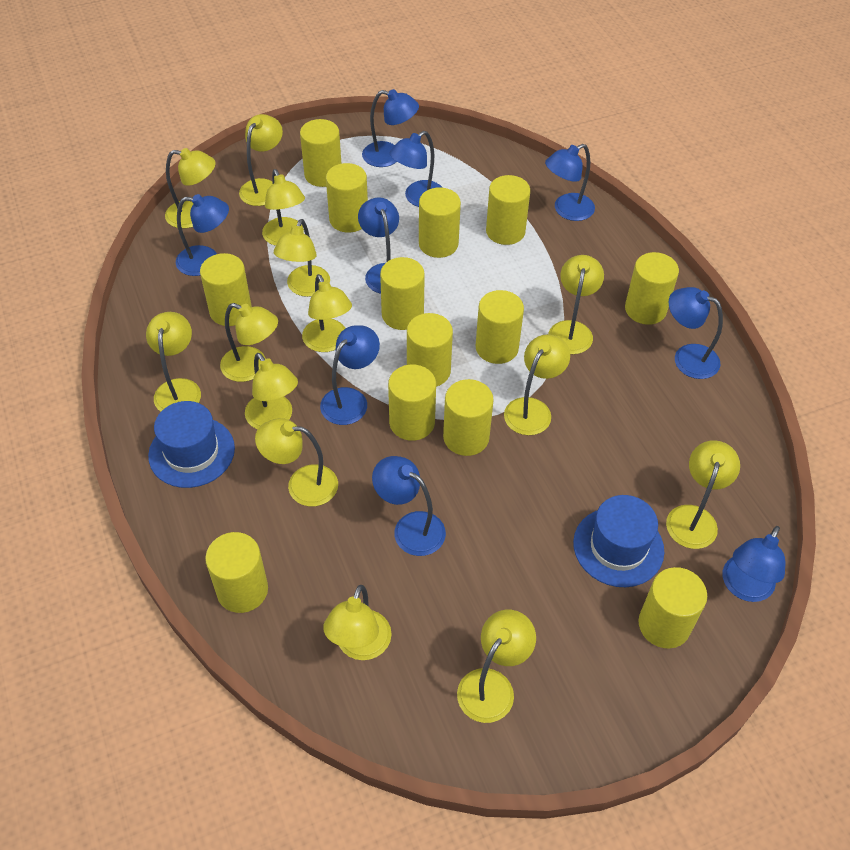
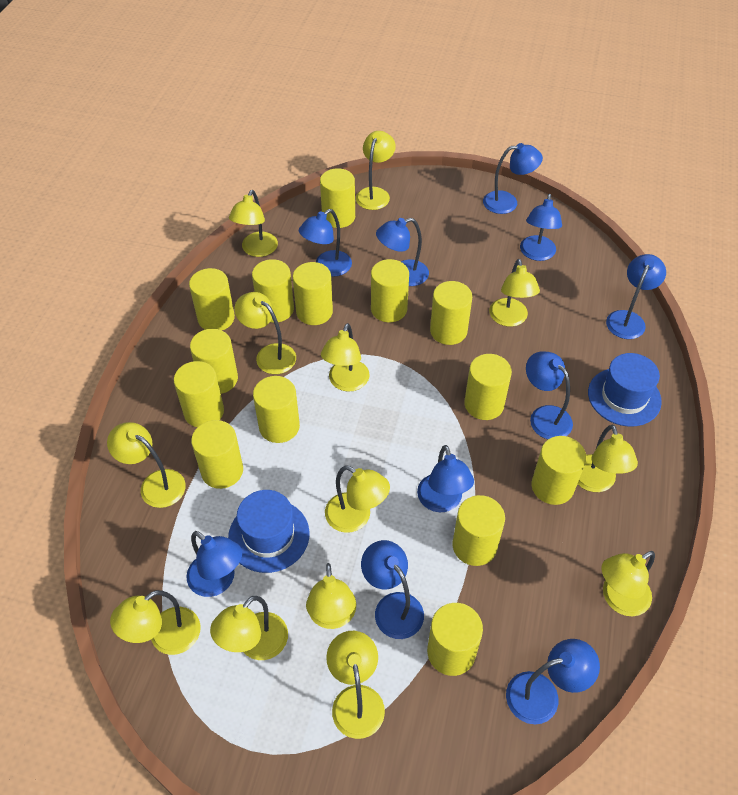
blue lamp: [176,194,229,276] [320,325,380,425] [358,197,399,294] [362,89,419,167] [372,456,446,556] [390,131,443,207] [545,144,595,221] [668,287,723,379] [723,526,785,602] = 9 -> [186,531,242,597] [299,209,352,277] [361,540,424,639] [376,218,429,286] [417,445,474,512] [483,143,543,214] [506,639,600,724] [520,194,562,261] [526,351,573,439] [606,254,666,339] = 10
yellow cylinder: [200,253,252,326] [205,532,268,613] [300,119,341,187] [326,163,368,233] [380,257,425,330] [388,365,436,441] [407,313,453,387] [419,187,461,258] [443,379,494,456] [476,290,524,364] [486,175,530,245] [625,252,679,325] [638,567,707,649] = 13 -> [174,361,224,427] [189,268,235,330] [190,329,238,394] [191,420,243,489] [252,259,294,323] [253,376,300,443] [293,262,333,325] [320,168,355,228] [371,259,409,322] [427,603,483,676] [430,281,472,345] [453,495,505,566] [464,354,512,420] [532,436,586,505] = 14
yellow lamp: [146,312,201,411] [165,148,216,229] [220,303,278,382] [239,114,283,206] [245,353,298,429] [255,418,338,506] [262,169,305,246] [274,219,330,297] [302,274,352,352] [323,585,392,660] [457,610,536,723] [504,334,570,435] [548,255,604,354] [666,440,740,549] = 14 -> [107,422,186,508] [110,590,201,655] [210,596,288,660] [229,190,278,257] [234,292,296,374] [306,563,356,629] [321,323,370,392] [325,465,390,533] [326,631,385,739] [356,131,396,210] [489,259,540,327] [578,425,638,492] [601,551,655,616] = 13

